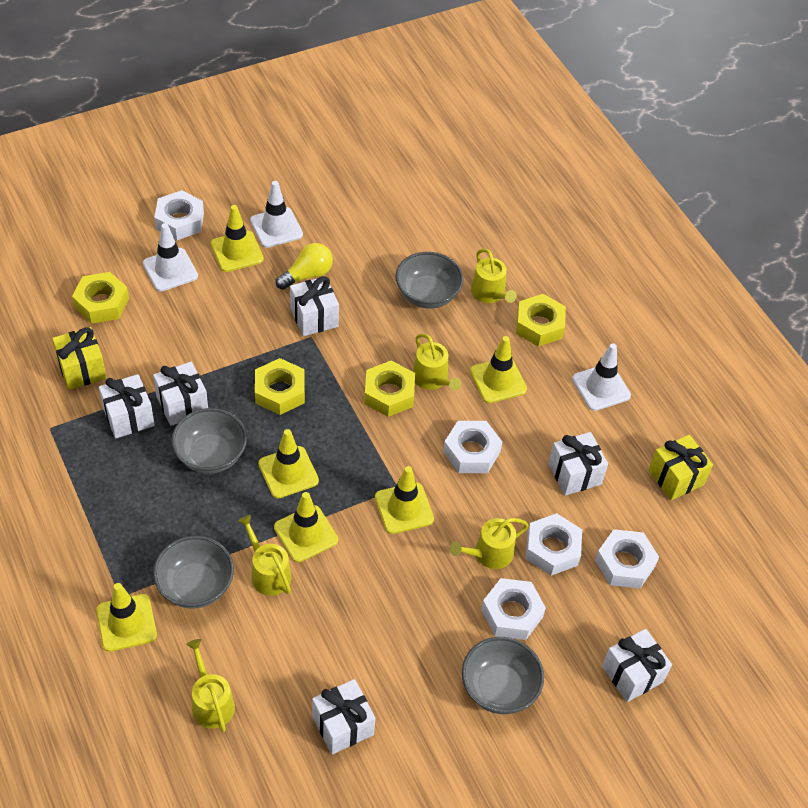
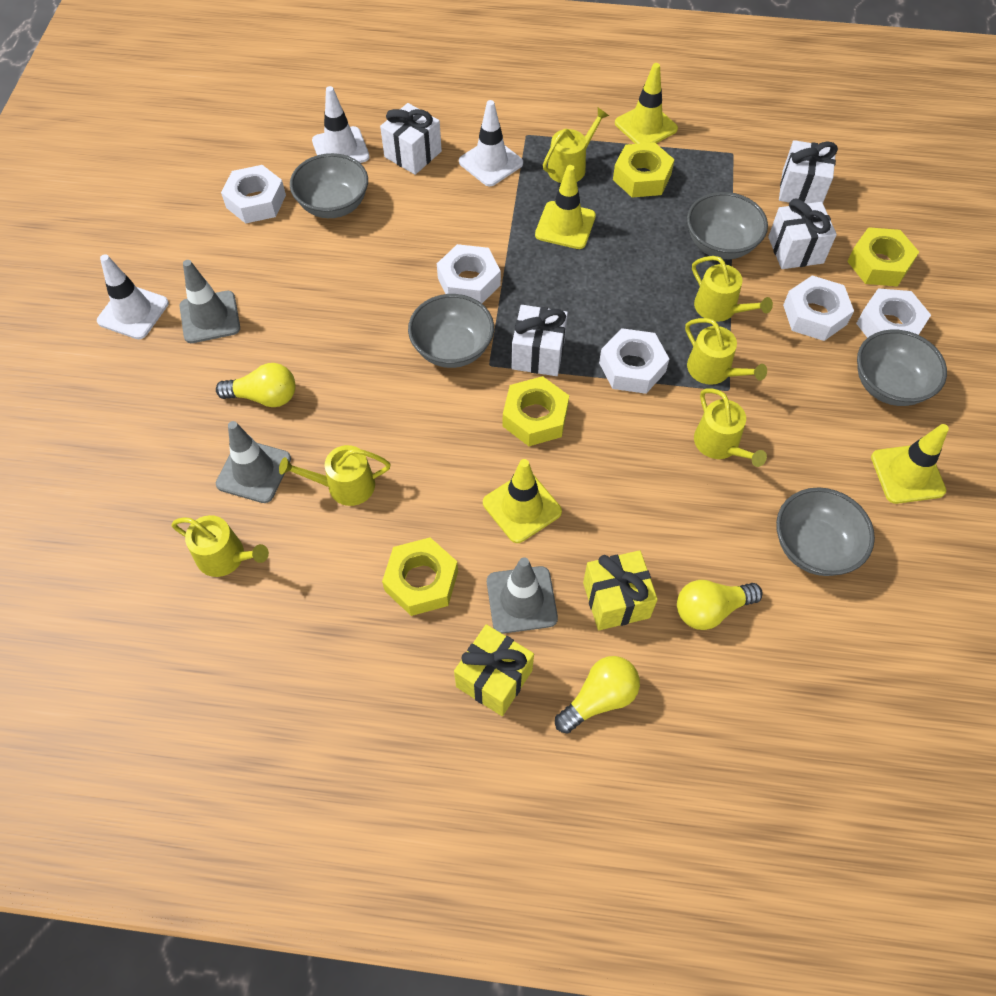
grey bowl: [153,536,234,609] [171,408,247,474] [395,252,463,309] [462,637,544,714] = 4 -> [290,153,368,218] [408,294,494,368] [687,192,768,259] [776,487,875,576] [857,329,947,406] = 5
grey traffic cone: none = 0 -> [179,260,240,343] [216,421,291,503] [487,557,558,634] = 3
white gift: [99,374,155,439] [153,362,208,426] [290,276,339,336] [312,679,375,755] [548,432,608,496] [602,629,672,702] = 6 -> [380,103,442,175] [512,305,568,376] [768,198,837,269] [779,140,838,204] = 4
yellow light bulb: [276,243,333,290] = 1 -> [216,363,296,407] [555,656,640,734] [677,580,763,630] = 3
yellow traffic cone: [96,583,157,652] [211,205,264,272] [258,429,319,498] [274,492,338,562] [375,466,434,534] [470,336,527,403] = 6 -> [483,459,562,543] [535,165,596,249] [615,63,678,144] [871,424,949,504] = 4
yellow watering can: [186,639,235,732] [238,515,291,596] [413,333,461,391] [450,518,529,569] [471,249,517,303] = 5 -> [172,515,269,577] [279,445,391,506] [543,108,609,183] [685,318,767,385] [692,256,773,322] [694,388,767,467] = 6

